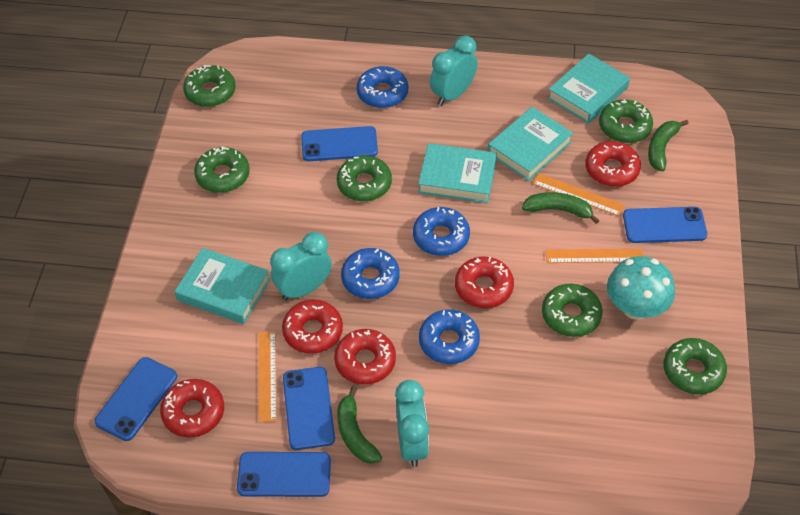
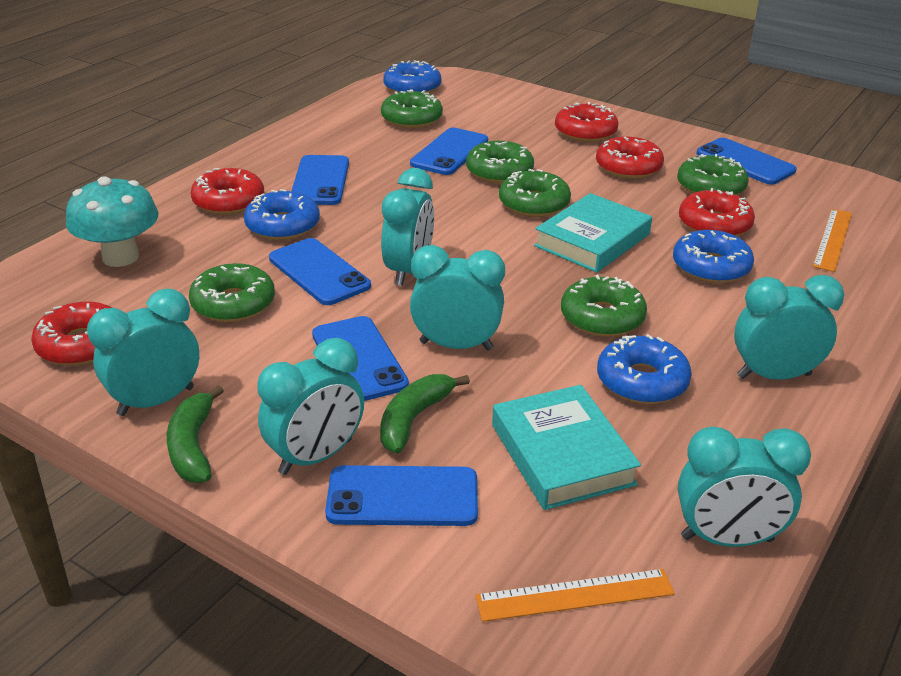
blue phone: [94,357,177,441] [237,452,331,497] [283,367,335,450] [301,126,378,161] [623,207,707,243] = 5 -> [269,238,371,305] [292,155,349,205] [312,316,409,401] [325,465,478,526] [410,128,488,175] [696,138,797,185] = 6
green banana: [337,386,382,464] [522,192,599,224] [648,120,689,172] = 3 -> [167,385,224,483] [380,374,470,454] = 2
orange ruler: [259,331,277,423] [533,173,625,216] [546,249,643,263] = 3 -> [475,569,675,622] [812,209,852,272] = 2
turquoise book: [175,248,270,324] [418,143,497,203] [488,107,573,181] [547,54,630,124] = 4 -> [492,385,641,510] [534,193,652,272] = 2
turquoise clock: [270,232,332,301] [395,380,429,467] [430,35,478,106] = 3 -> [87,289,199,416] [257,338,364,475] [381,168,434,286] [410,245,505,350] [678,427,811,547] [734,275,844,380] = 6

